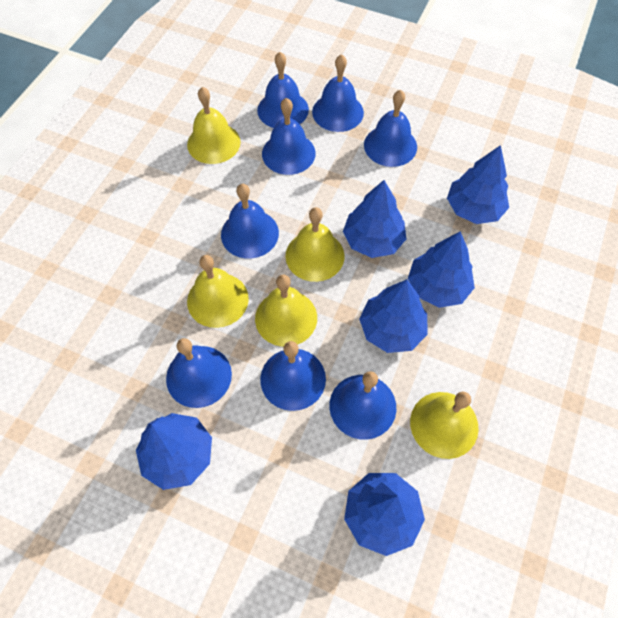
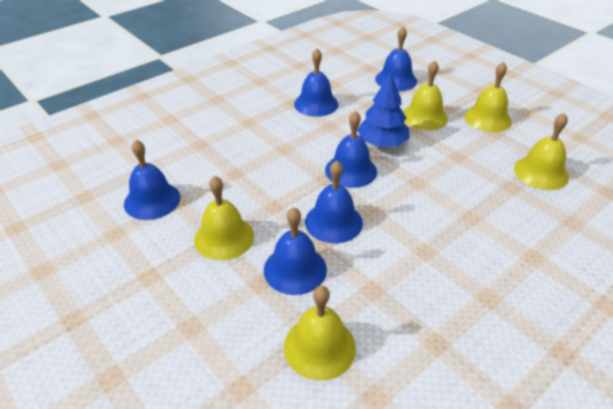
blue bell: [166,338,232,408] [221,184,279,258] [257,52,309,128] [260,341,326,411] [262,98,316,175] [312,54,364,132] [329,371,396,440] [364,90,417,167] = 8 -> [124,140,181,220] [264,207,327,295] [294,49,338,117] [305,161,363,243] [325,111,377,188] [375,26,417,91] = 6
blue tree: [136,413,212,490] [343,180,406,258] [344,473,425,556] [359,279,427,353] [408,231,475,308] [447,145,509,224] = 6 -> [357,73,410,147] = 1

